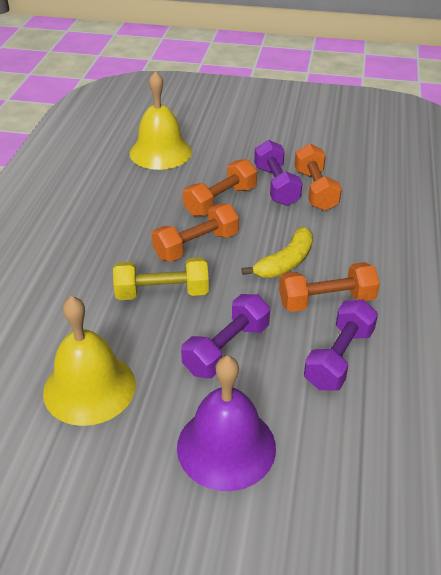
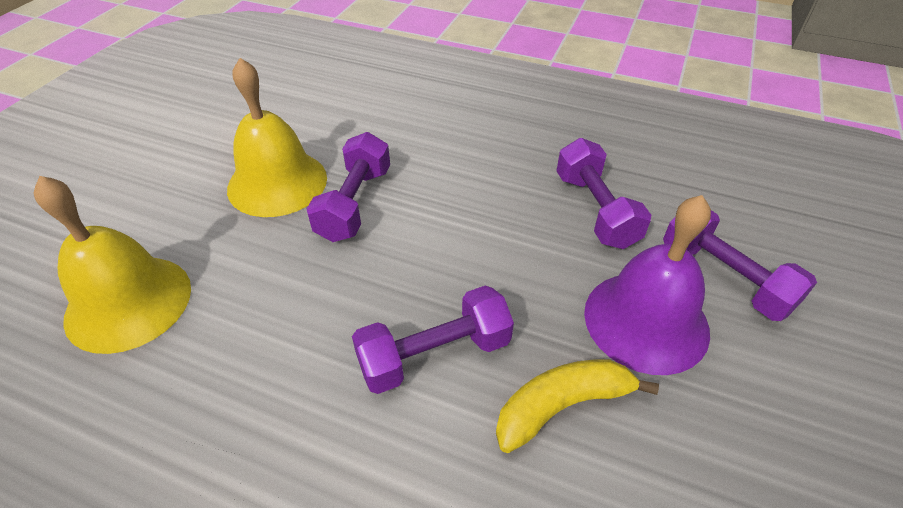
orange dumbbell: [152,204,239,262] [183,159,257,216] [279,262,380,312] [294,144,342,211] = 4 -> none = 0
purple dumbbell: [181,294,270,378] [254,140,302,206] [304,300,378,391] = 3 -> [307,132,390,242] [352,286,514,394] [556,138,651,249] [663,210,817,321] = 4
yellow dumbbell: [113,258,209,300] = 1 -> none = 0

